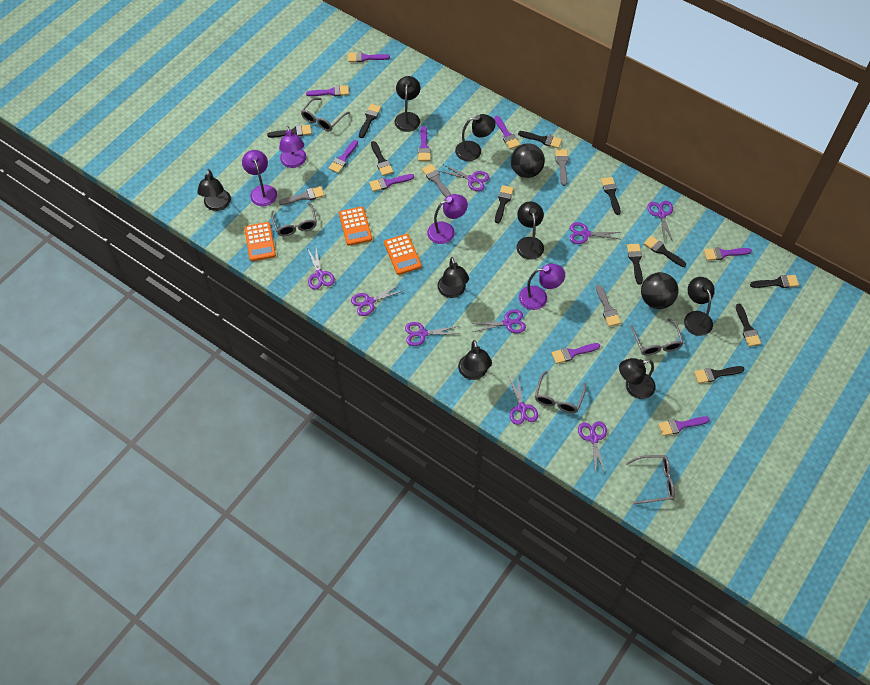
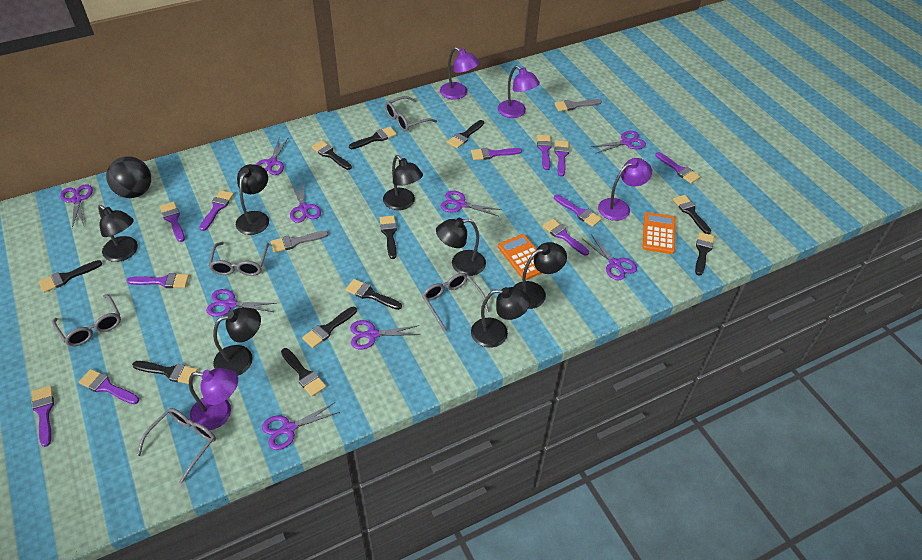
black ball: [511,143,545,178] [641,272,678,309] = 2 -> [106,156,151,198] = 1
black lamp: [197,169,231,211] [395,76,420,132] [437,257,469,298] [455,114,496,161] [458,340,492,380] [516,202,544,260] [619,358,656,399] [684,277,715,336] = 8 -> [98,205,138,262] [213,307,261,375] [236,164,269,235] [383,155,423,210] [436,218,486,276] [471,287,531,348] [513,242,567,309] = 7
grey brush: [279,186,325,205] [422,164,451,197] [555,149,569,186] [596,285,621,327] = 4 -> [271,231,329,253] [555,99,602,111] = 2
orange calculator: [244,222,276,261] [339,207,372,246] [384,234,422,275] = 3 -> [498,234,542,280] [642,212,676,254] = 2
purple brush: [306,85,349,96] [328,140,358,173] [348,52,390,62] [369,174,414,192] [418,126,430,161] [494,116,520,149] [552,343,600,364] [658,416,710,436] [704,247,752,261] = 9 -> [32,386,54,447] [78,369,139,404] [126,273,189,288] [160,202,185,242] [199,190,234,231] [471,148,522,160] [537,135,552,170] [543,219,589,256] [554,194,602,227] [555,140,569,176] [655,152,700,183] = 11

